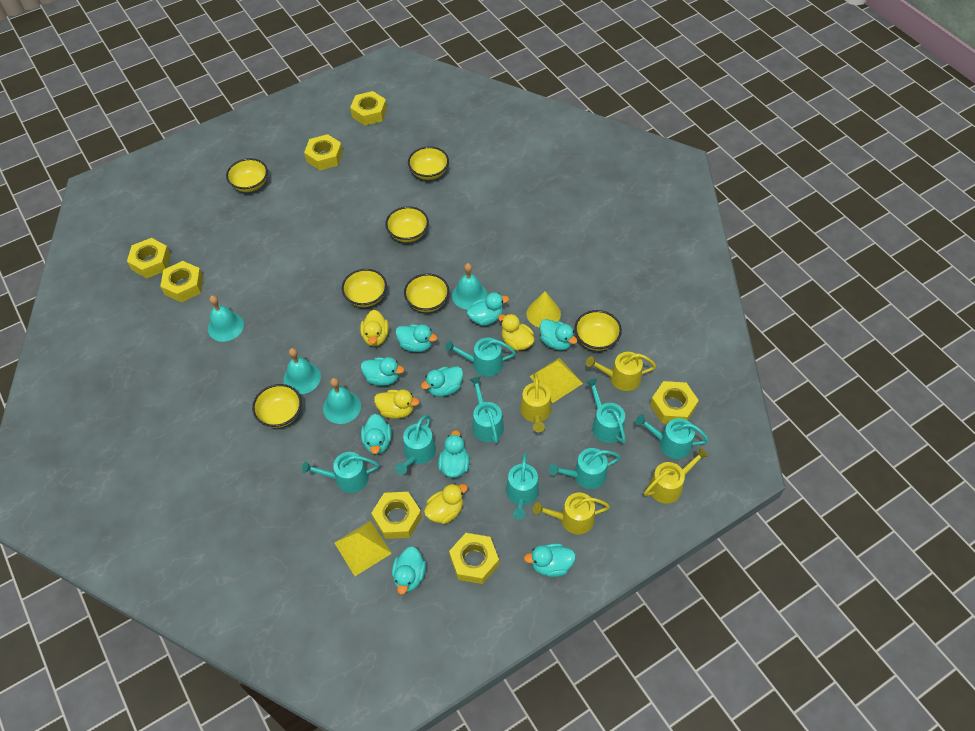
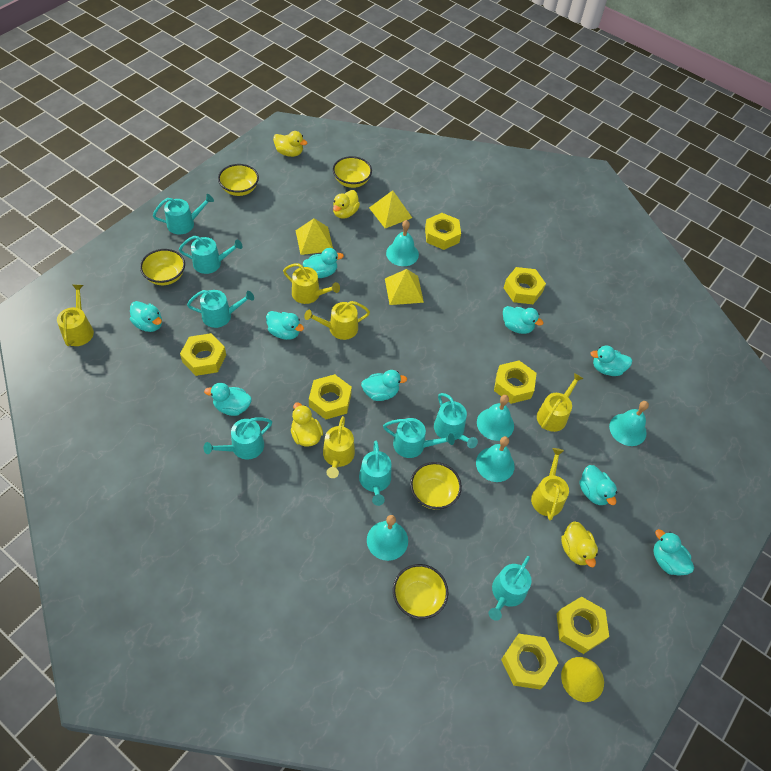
turquoise bell: [208,295,244,342] [283,348,321,394] [323,378,361,424] [452,263,487,310] = 4 -> [367,515,408,561] [386,220,419,266] [476,436,515,482] [477,395,514,441] [609,401,649,446] = 5
yellow bowl: [226,158,268,192] [252,384,302,428] [342,269,387,307] [385,206,429,242] [404,273,449,312] [408,146,449,180] [574,310,622,351] = 7 -> [140,249,185,285] [218,164,259,196] [333,156,372,188] [393,564,448,619] [410,462,462,510] = 5
yellow pyramid: [334,521,392,576] [529,358,583,403] = 2 -> [295,218,333,255] [369,190,412,228] [385,269,424,305] = 3
yellow watering can: [520,373,551,432] [533,493,610,534] [586,352,656,391] [644,448,708,503] = 4 -> [57,285,94,346] [283,263,340,304] [304,301,370,340] [323,416,355,478] [531,448,569,521] [537,373,584,432] = 6

